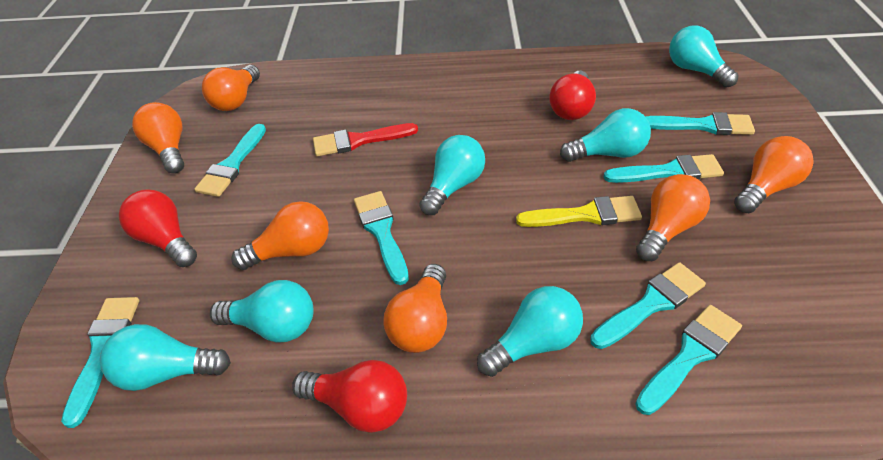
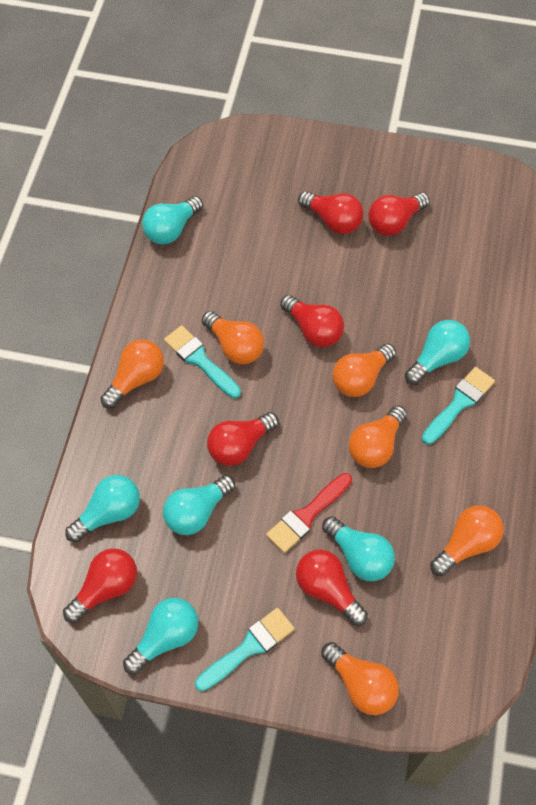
red light bulb: [119,189,197,267] [292,360,407,433] [549,71,596,120] = 3 -> [63,548,137,623] [207,412,279,466] [280,295,344,347] [296,550,368,626] [298,191,363,234] [368,192,430,236] = 6
turquoise brush: [61,297,139,428] [194,124,266,197] [354,191,409,285] [590,262,706,349] [603,154,724,183] [635,305,742,415] [645,112,755,135] = 7 -> [164,325,241,398] [195,608,294,691] [422,367,495,445] = 3
yellow brush: [516,196,642,227] = 1 -> none = 0

